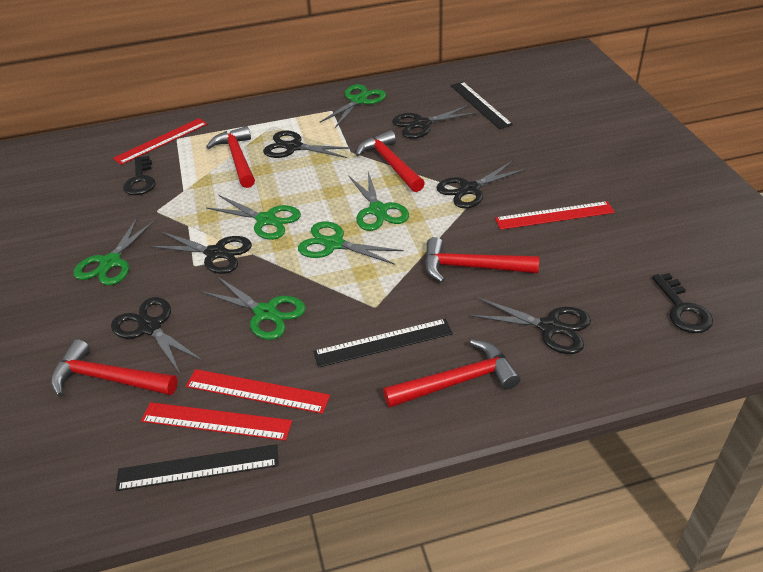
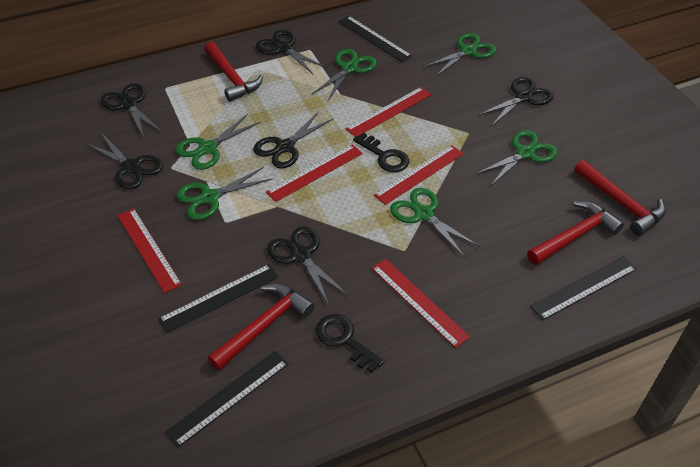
black ruler: [116,444,279,491] [313,319,453,368] [450,82,513,129] = 3 -> [158,264,278,333] [165,351,289,448] [339,16,412,62] [530,256,637,320] = 4
red hammer: [51,339,178,396] [206,126,255,188] [356,130,425,192] [383,339,521,408] [425,237,539,282] = 5 -> [204,42,263,102] [208,284,314,371] [527,201,624,265] [574,160,666,236] = 4
red ruler: [113,118,207,165] [141,402,292,441] [186,369,330,414] [495,201,615,230] = 4 -> [117,208,182,293] [266,144,363,202] [346,87,432,137] [372,259,470,348] [374,145,464,205] = 5

